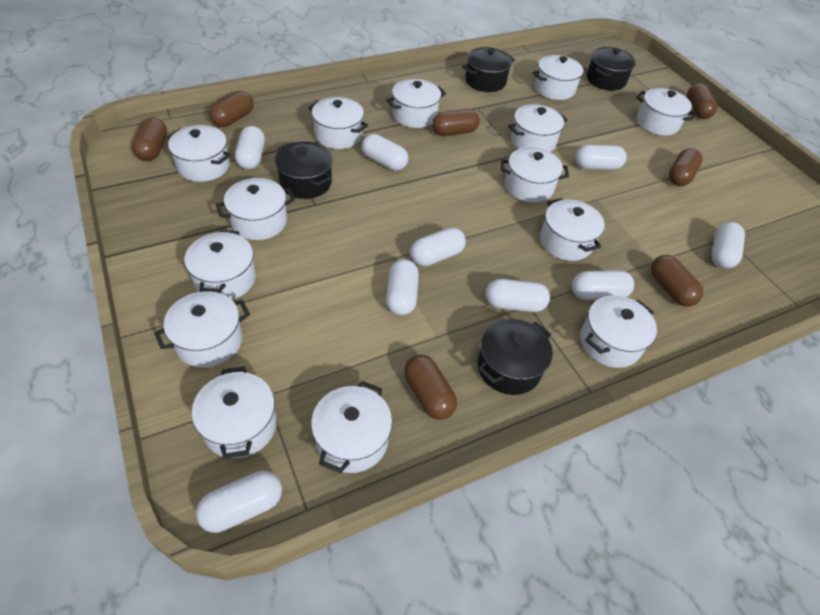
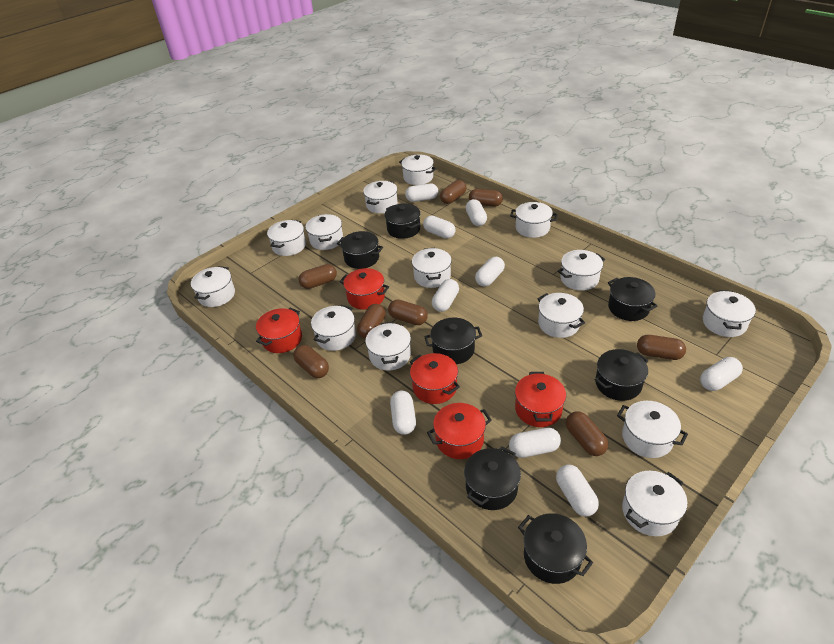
black pot: [275,141,333,199] [462,47,515,92] [477,319,553,395] [586,47,636,91] = 4 -> [337,231,383,269] [384,203,420,239] [424,317,482,364] [464,446,521,510] [518,513,593,584] [595,349,649,401] [608,277,657,321] = 7
brown capsule: [132,118,167,161] [209,91,253,127] [404,355,457,420] [432,109,480,136] [650,255,704,307] [669,148,702,186] [687,83,718,119] = 7 -> [293,345,329,378] [299,264,337,289] [357,304,386,339] [388,300,428,325] [440,180,466,204] [469,189,503,207] [566,411,608,456] [637,335,686,360] = 8
red pot: none = 0 -> [256,308,302,353] [339,268,389,310] [410,353,460,404] [427,403,492,459] [515,372,566,427] = 5

